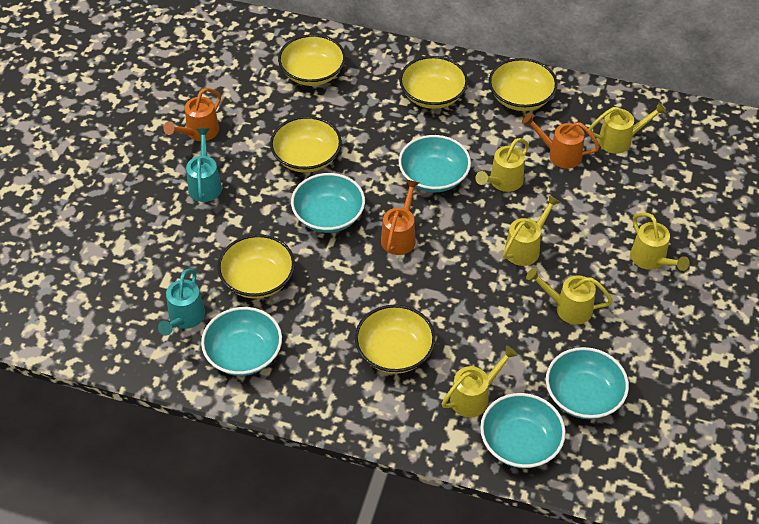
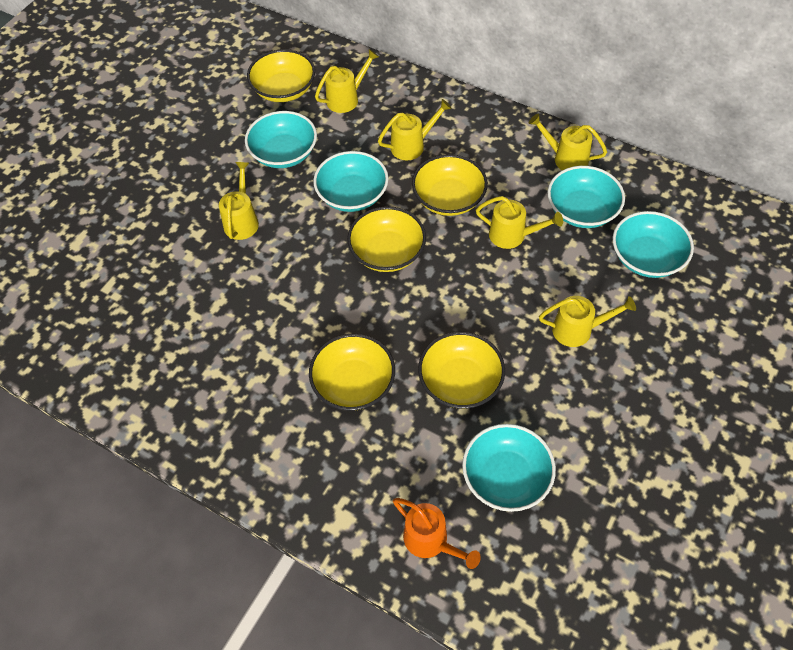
orange watering can: [163,88,221,141] [381,179,419,255] [522,113,600,168] = 3 -> [393,498,481,569] = 1
turquoise watering can: [158,269,205,336] [186,128,222,202] = 2 -> none = 0
yellow bowl: [217,234,295,298] [270,116,342,173] [278,34,346,86] [355,305,435,374] [399,56,468,109] [489,58,557,111] = 6 -> [247,49,315,102] [309,334,395,411] [347,206,426,272] [412,154,488,216] [418,332,505,409] = 5

